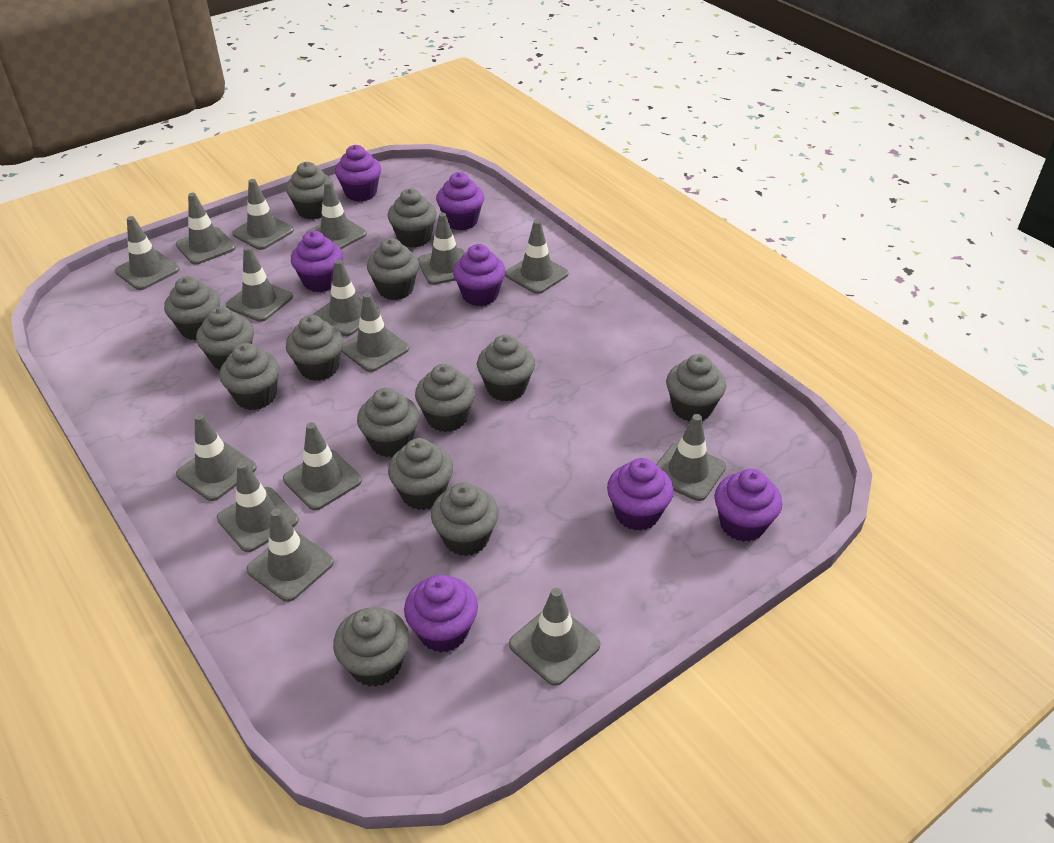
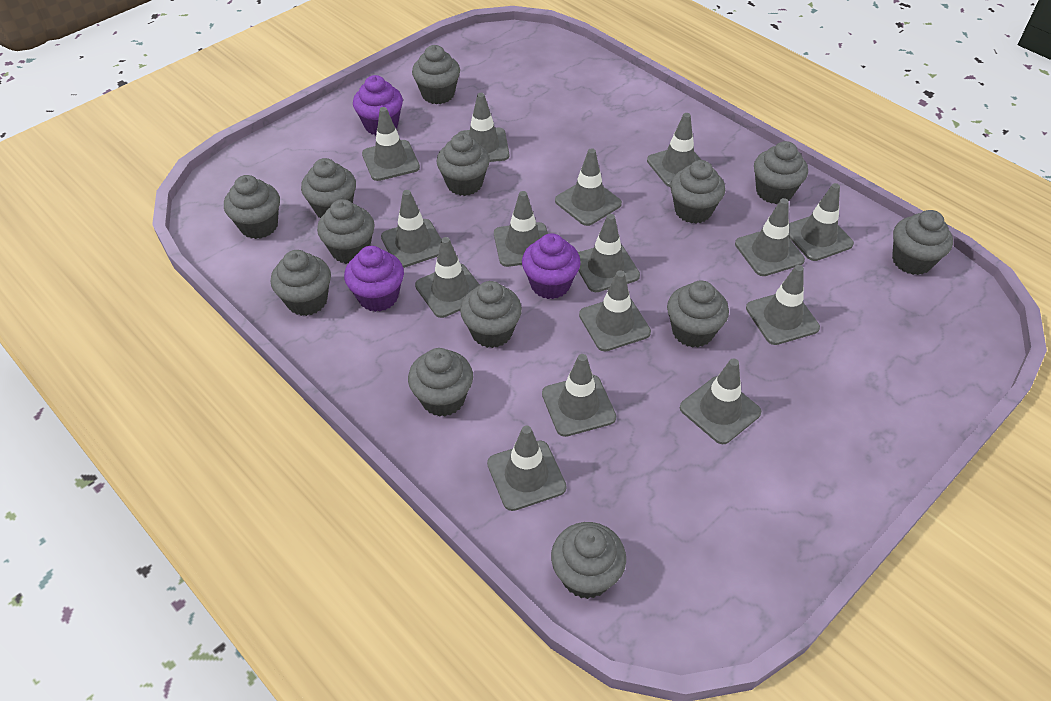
grey cupcake: [164,276,220,340] [196,306,254,371] [220,343,280,410] [286,162,334,219] [286,315,343,381] [333,607,409,687] [357,388,419,457] [367,238,419,300] [388,188,437,248] [388,438,453,510] [415,364,475,432] [431,482,499,556] [477,335,535,401] [666,354,726,421] = 14 -> [224,175,280,239] [271,250,331,316] [301,158,356,218] [317,199,375,264] [408,348,473,417] [412,45,460,104] [437,133,490,196] [460,281,522,348] [551,522,626,599] [667,281,729,348] [670,160,725,223] [754,141,808,204] [892,210,953,275] = 13
purple cupcake: [291,231,343,292] [335,145,381,202] [404,575,478,653] [436,172,484,230] [453,244,505,306] [607,458,674,531] [715,469,782,542] = 7 -> [344,246,404,312] [353,75,403,136] [522,233,581,299] = 3

